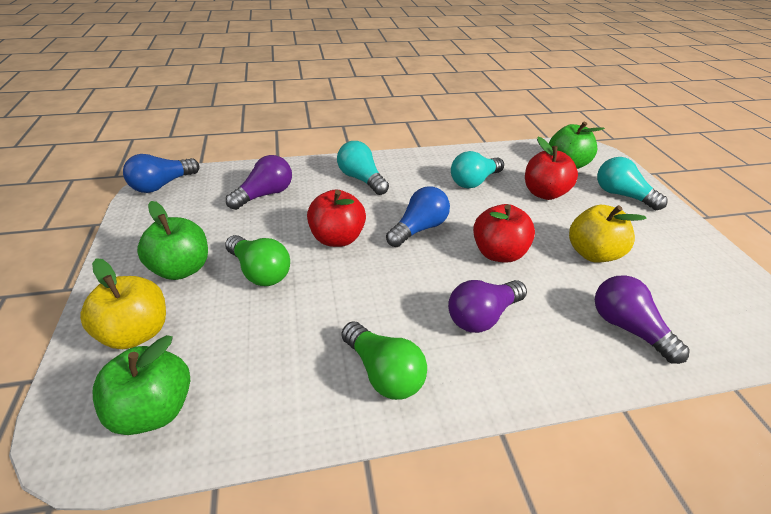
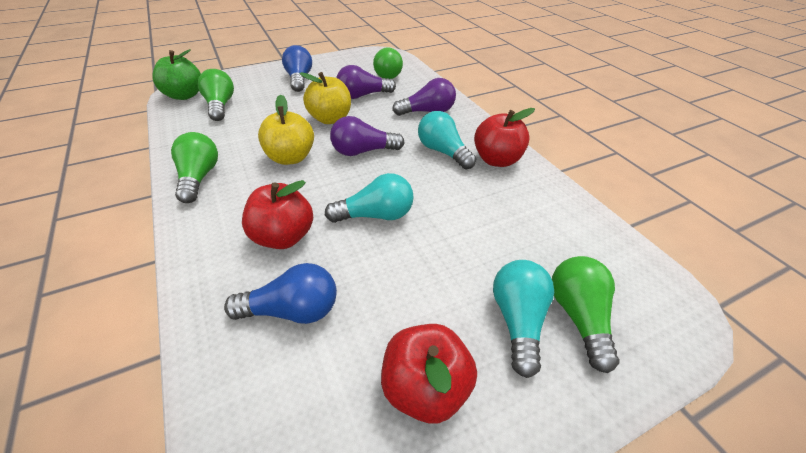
green apple: [93,335,190,435] [137,201,208,280] [549,121,605,169] = 3 -> [152,49,201,100] = 1
green light bulb: [225,235,290,286] [341,322,427,400] = 2 -> [171,132,218,203] [198,69,234,121] [373,47,403,79] [552,256,620,373] = 4

